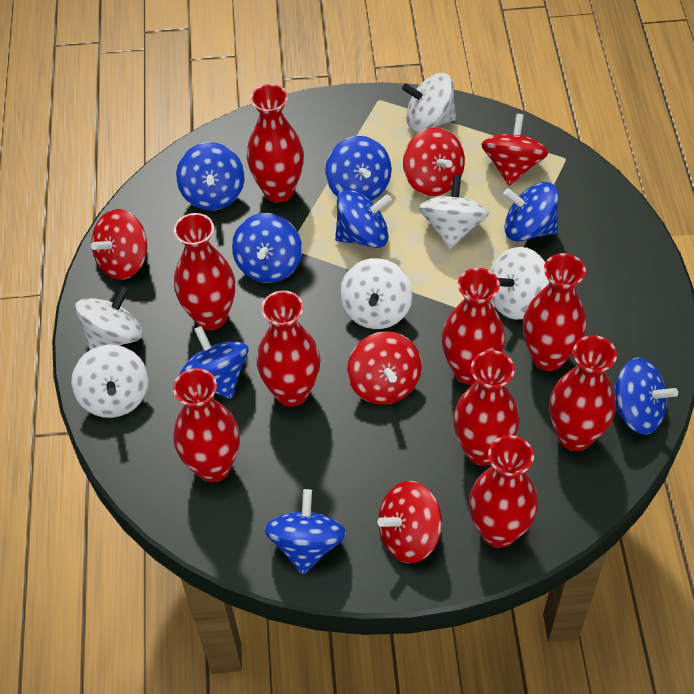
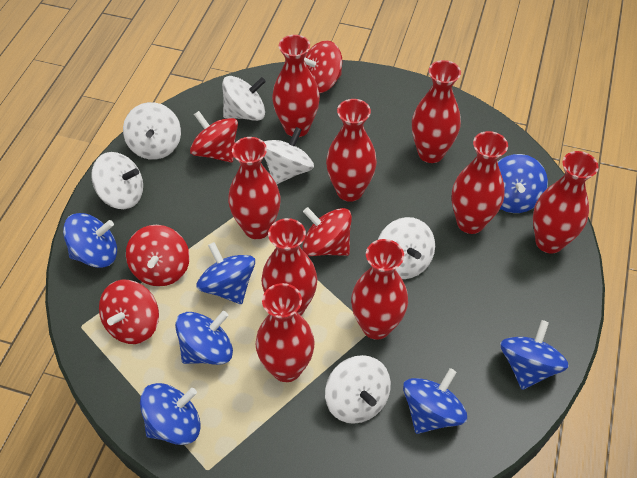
blue spinning top: [176,142,245,210] [180,326,249,399] [232,213,302,283] [264,489,346,574] [325,136,392,201] [335,189,392,248] [504,182,559,242] [613,357,678,435] = 8 -> [63,213,117,268] [140,383,201,445] [175,311,233,365] [196,242,255,304] [403,368,467,434] [498,154,548,213] [500,320,569,390] = 7

